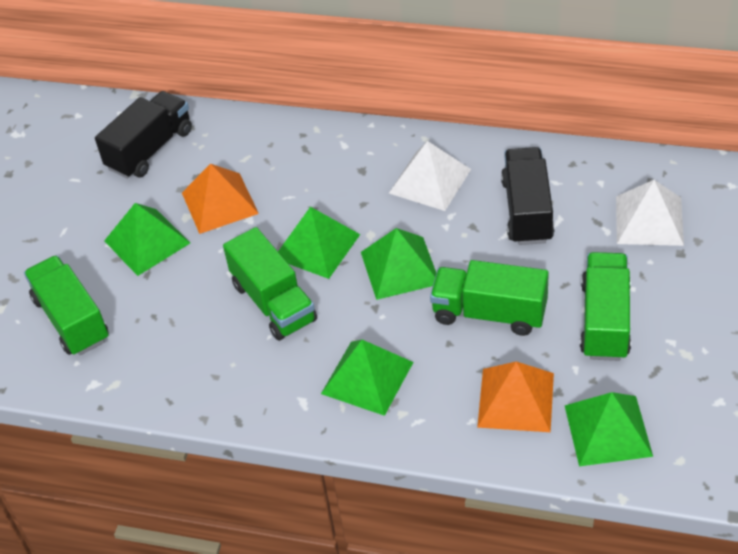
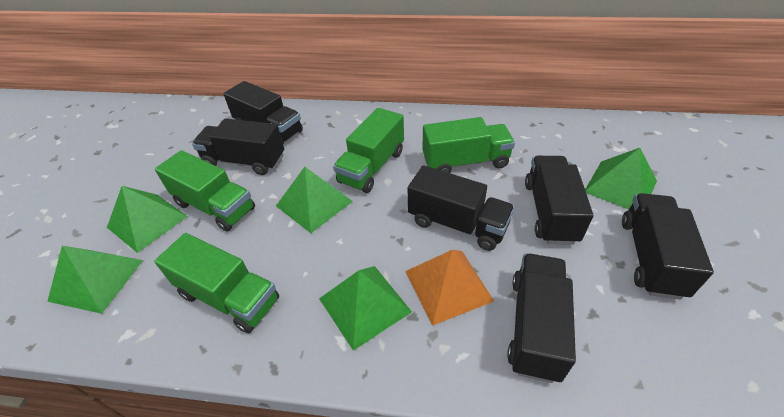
black truck: [95,91,192,179] [501,147,554,245] = 2 -> [192,118,284,175] [223,81,303,145] [407,165,515,251] [507,253,576,383] [525,156,593,245] [622,193,714,300] = 6
orange pyramid: [182,164,259,234] [477,362,554,432] = 2 -> [405,250,494,326] = 1
white pyramid: [389,141,471,211] [616,180,684,246] = 2 -> none = 0

